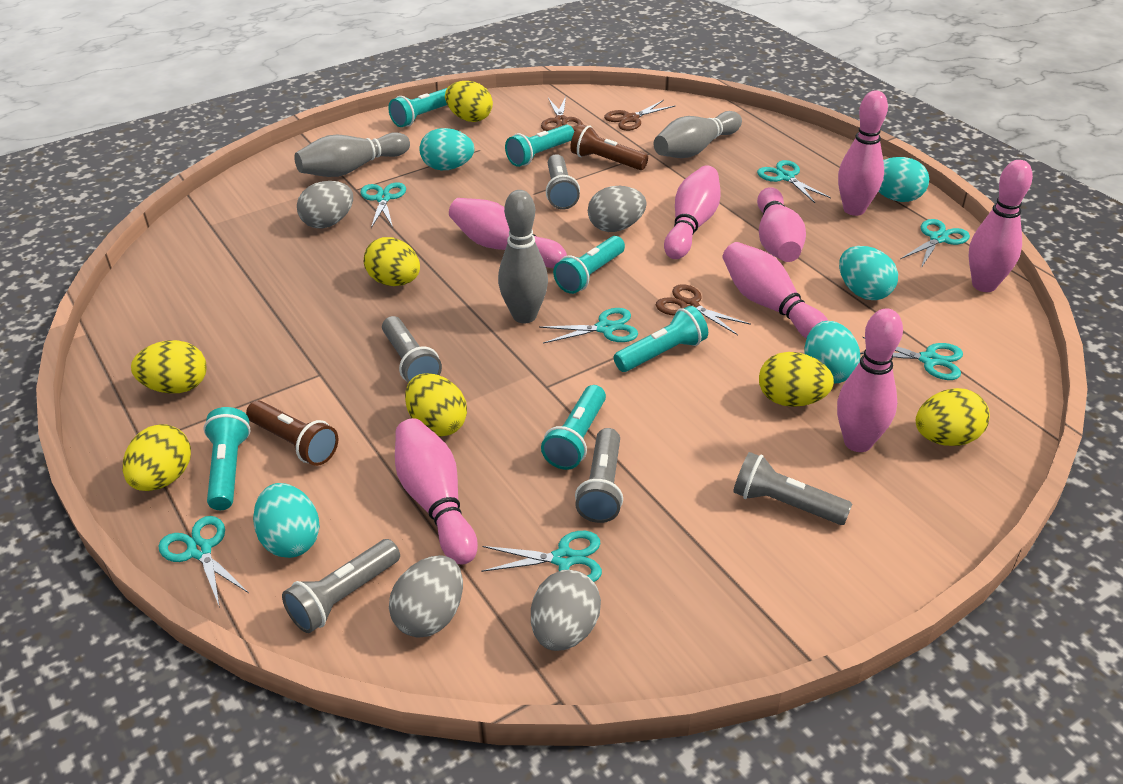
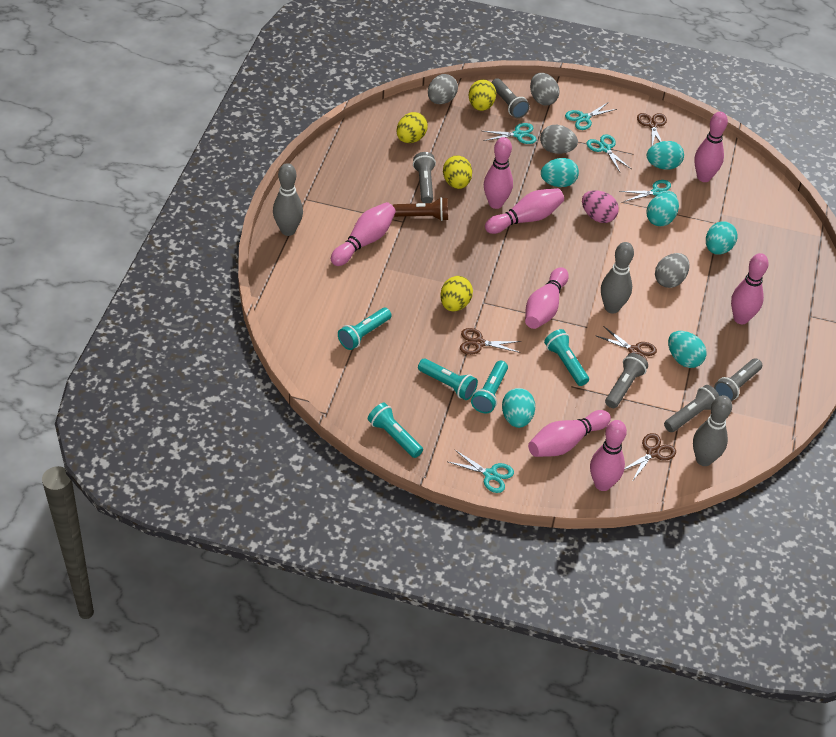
brown flashlight: [246,401,338,466] [570,124,648,170] = 2 -> [392,197,448,221] = 1
brown scissors: [541,96,583,131] [604,100,675,131] [656,284,751,335] = 3 -> [460,328,521,355] [595,326,657,361] [624,433,676,482] [637,113,667,146] = 4
pink egg: none = 0 -> [582,190,619,223] = 1
turquoise egg: [253,483,320,558] [419,128,474,170] [804,321,860,384] [839,246,898,300] [878,157,929,202] = 5 -> [502,388,535,428] [541,158,579,187] [647,141,684,170] [647,192,679,226] [668,331,706,368] [706,221,738,255] = 6
turquoise flashlight: [203,407,251,510] [388,88,447,127] [505,125,574,167] [541,385,606,470] [553,236,625,294] [614,306,708,372] = 6 -> [338,308,391,350] [368,403,423,458] [418,359,478,400] [471,361,508,413] [544,329,589,386] = 5
turquoise scissors: [158,516,249,608] [361,182,406,228] [481,531,602,582] [539,308,638,344] [757,160,831,203] [860,337,963,380] [901,219,970,268] = 7 -> [449,450,514,493] [483,123,537,144] [565,102,617,130] [587,134,631,172] [619,180,677,202] = 5
yellow egg: [123,424,191,491] [131,340,206,393] [364,237,420,286] [405,373,467,437] [445,81,493,122] [759,352,834,407] [916,388,990,446] = 7 -> [397,112,428,143] [440,276,473,312] [443,155,472,189] [469,79,496,111] = 4

